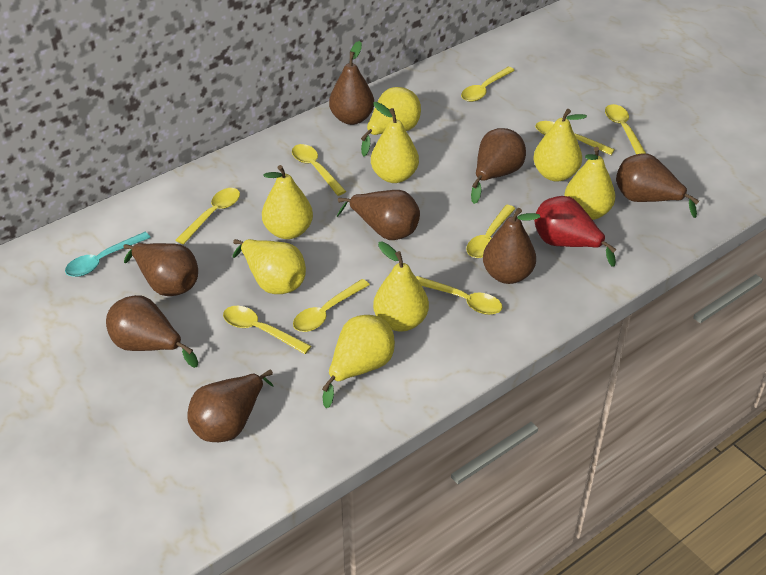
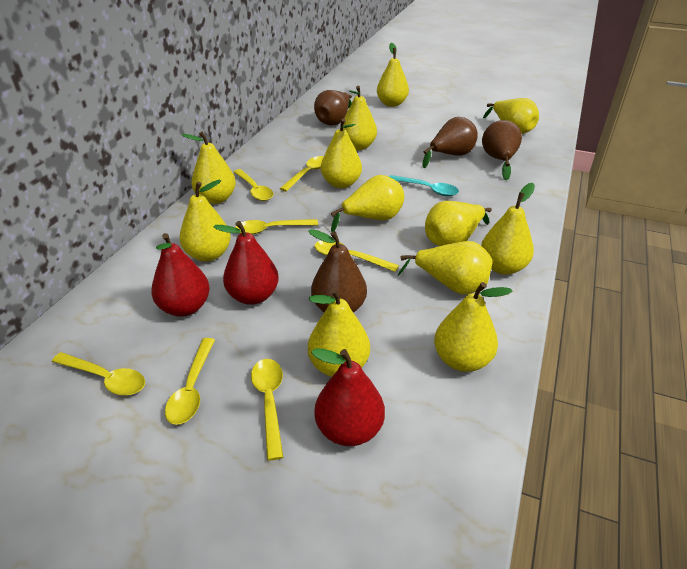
brown pear: [106,295,198,368] [124,243,198,296] [187,370,274,442] [329,41,374,125] [337,190,420,240] [471,128,526,204] [483,208,540,284] [616,153,699,218] = 8 -> [308,229,367,313] [314,90,352,125] [422,117,478,168] [482,120,522,181] = 4
red pear: [534,196,617,267] = 1 -> [151,233,210,317] [214,221,279,305] [311,349,385,446] = 3
yellow pear: [233,239,306,294] [262,165,313,239] [322,315,395,408] [361,87,421,157] [371,102,419,183] [373,242,429,332] [533,109,587,182] [564,147,615,220] = 8 -> [179,180,231,262] [182,132,236,204] [308,288,370,377] [321,119,362,188] [331,175,404,232] [343,86,377,150] [377,43,409,107] [398,241,493,295] [425,201,492,246] [434,282,513,372] [481,183,535,275] [483,98,539,134] = 12
yellow spoon: [176,188,240,245] [223,306,311,354] [292,144,346,196] [293,279,370,332] [416,276,502,315] [461,67,515,102] [466,205,515,258] [535,121,615,155] [605,104,646,154] = 9 -> [52,352,145,395] [165,338,215,425] [234,169,273,201] [235,219,318,235] [251,359,283,461] [280,156,324,192] [314,240,399,272] = 7

